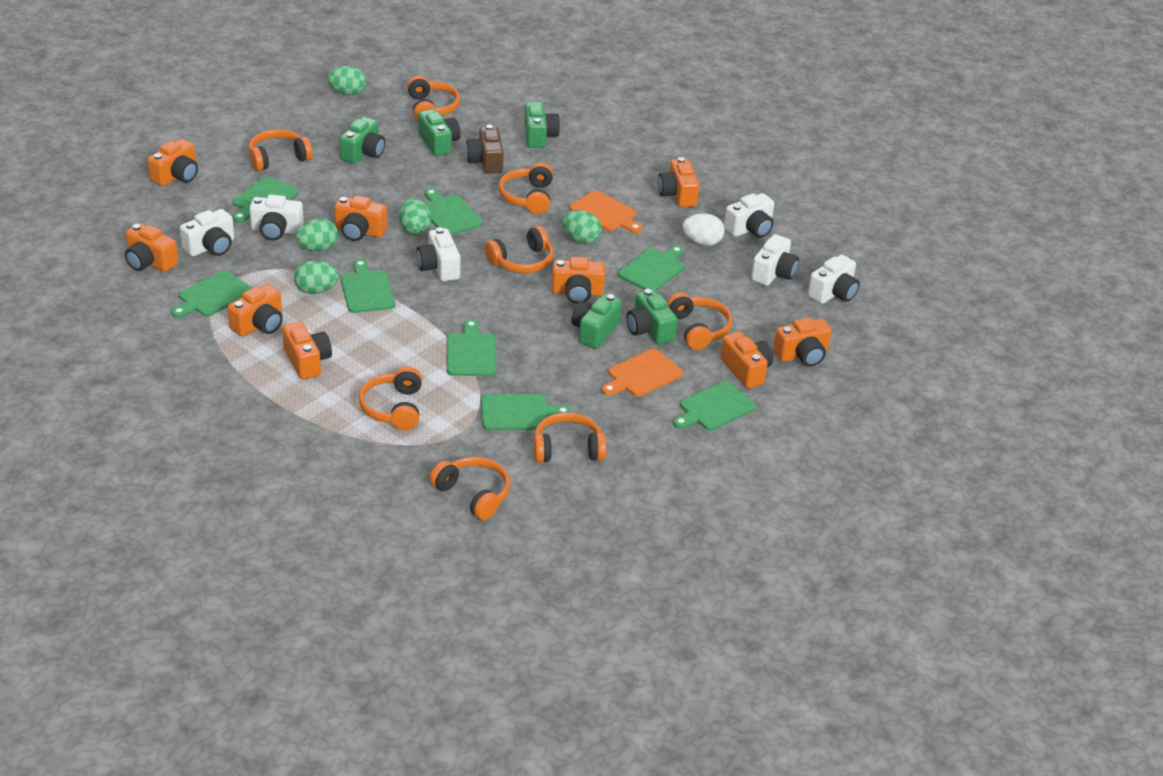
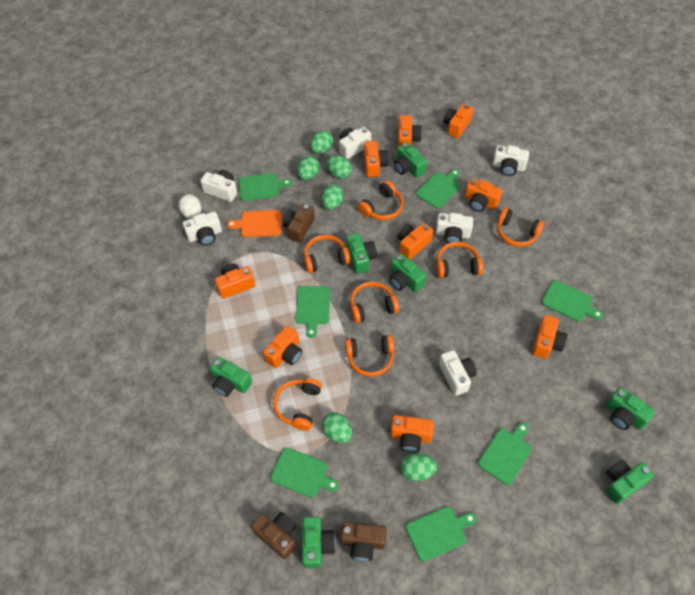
brown camera: [466,125,504,174] = 1 -> [251,512,296,560] [282,204,315,243] [340,522,387,561] = 3
green camera: [339,117,385,164] [418,109,461,156] [524,102,560,148] [571,294,622,349] [626,289,677,345] = 5 -> [210,357,252,397] [302,517,336,568] [346,233,377,274] [389,254,426,292] [394,142,427,178] [606,387,655,430] [606,460,654,504] = 7
green cutting board: [172,271,252,318] [233,177,299,223] [341,259,395,313] [425,188,483,235] [447,319,496,376] [481,394,571,430] [618,245,685,291] [673,381,756,430] = 8 -> [238,173,292,201] [271,448,339,498] [296,286,330,338] [406,507,476,562] [416,169,460,209] [478,423,532,485] [542,280,603,322] = 7
green egg: [294,260,339,294] [295,219,338,252] [327,66,366,95] [399,198,431,235] [562,210,602,244] = 5 -> [297,156,320,180] [310,130,333,154] [321,184,343,210] [321,412,352,443] [327,155,352,179] [401,453,437,481] = 6
orange cutting board: [569,190,642,233] [602,349,683,397] = 2 -> [227,210,282,237] = 1
orange headphones: [248,129,313,171] [359,367,422,430] [407,76,460,120] [430,457,510,520] [485,226,554,273] [499,163,553,214] [533,412,607,463] [667,292,732,350] = 8 -> [273,378,322,431] [304,235,351,273] [345,335,394,377] [350,282,399,323] [358,180,404,220] [436,242,483,278] [497,208,544,247] = 7

